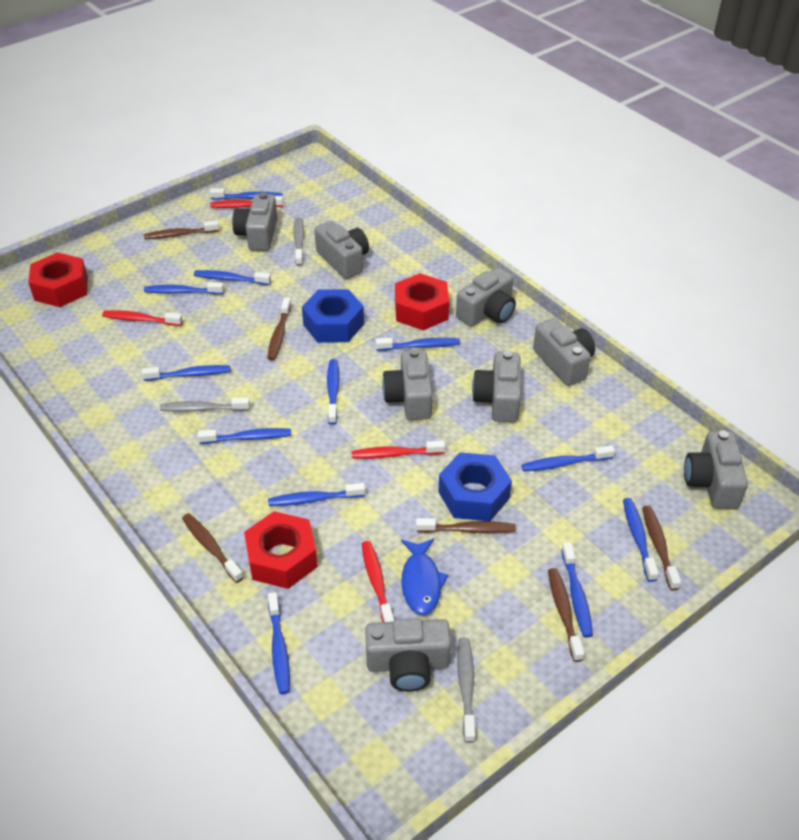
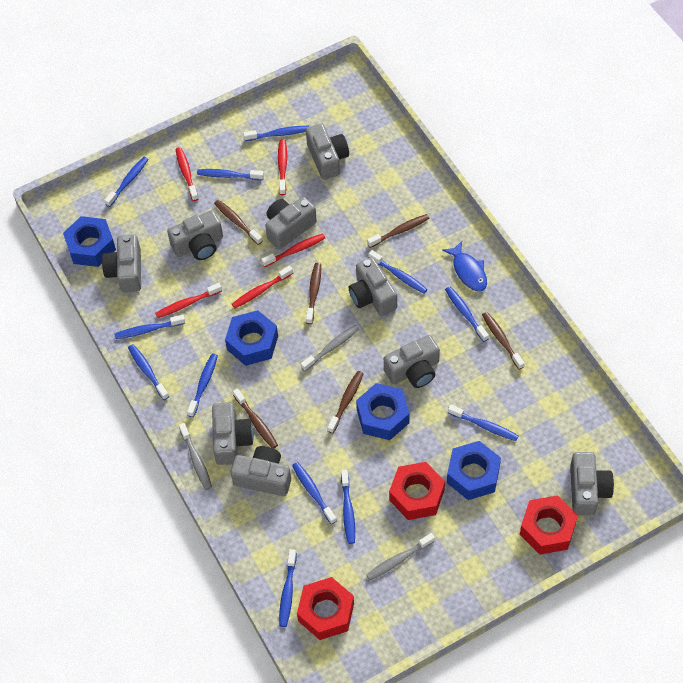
blue nut: [302,289,364,343] [438,452,512,521] = 2 -> [63,216,116,267] [225,310,278,366] [356,383,410,440] [447,441,501,500] = 4
grey camera: [232,192,277,251] [314,221,369,279] [365,618,451,692] [382,349,433,420] [456,267,516,327] [472,351,521,422] [533,318,595,386] [684,430,748,509] = 8 -> [102,234,141,292] [167,210,223,260] [212,402,254,465] [231,446,291,496] [265,197,317,249] [306,124,349,180] [349,257,397,316] [384,335,440,388] [570,452,614,516] = 9
red toothbrush: [102,310,183,326] [210,196,283,208] [351,441,445,459] [362,541,394,622] = 4 -> [155,283,222,318] [176,147,198,201] [232,266,293,308] [261,233,325,267] [278,139,287,195] = 5

